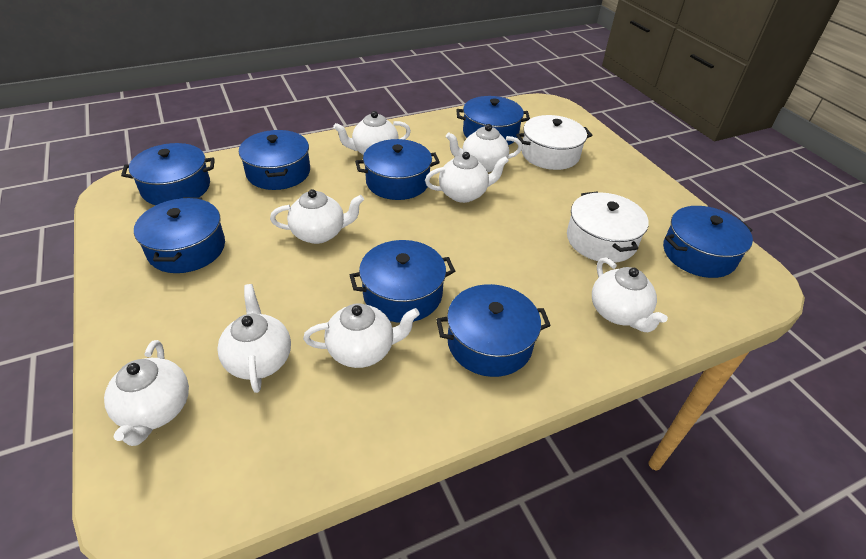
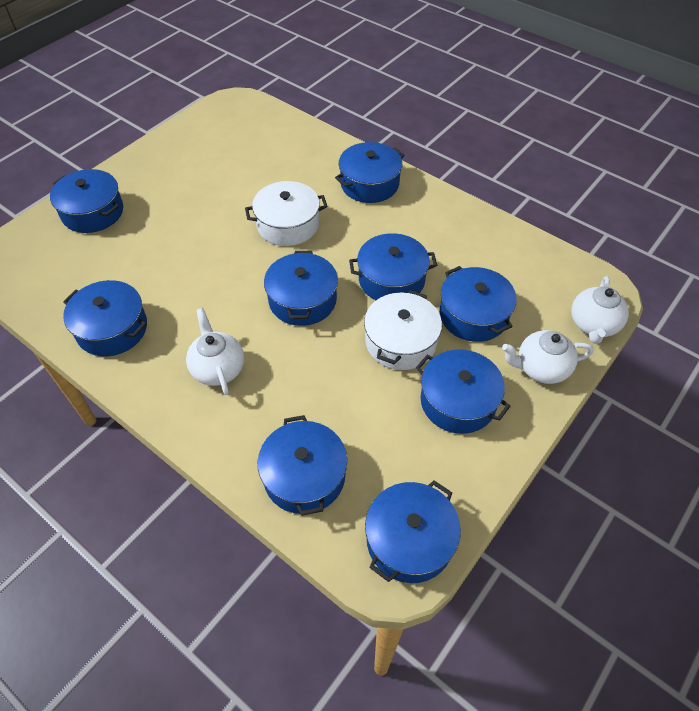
blue pot: [121,143,215,205] [134,197,225,273] [239,130,310,190] [350,240,455,323] [355,139,440,200] [436,284,551,377] [456,96,530,145] [663,206,753,278] = 8 -> [50,169,123,233] [63,280,147,356] [258,415,347,516] [264,251,338,326] [335,142,405,203] [349,233,437,300] [365,480,461,583] [416,349,511,434] [439,266,517,342] = 9
white teapot: [104,340,189,446] [217,284,291,393] [270,189,364,244] [303,303,420,368] [333,111,411,155] [425,152,509,203] [446,124,523,172] [592,257,668,332] = 8 -> [186,308,244,395] [502,330,593,384] [571,276,629,344] = 3

